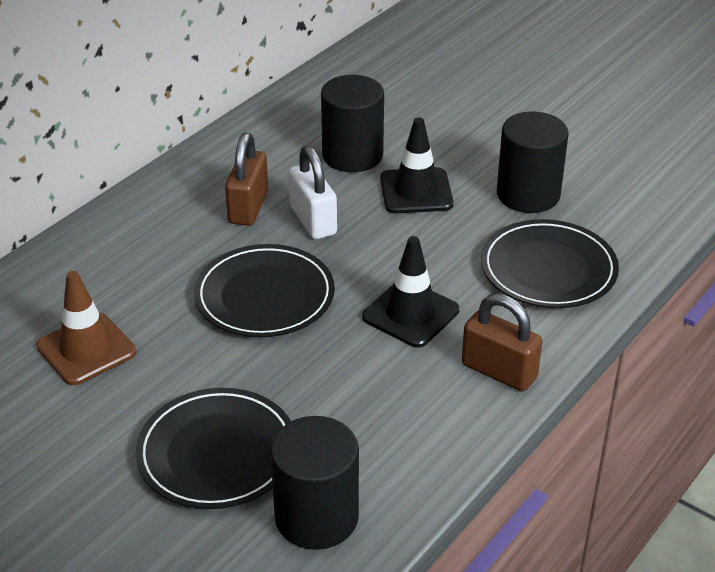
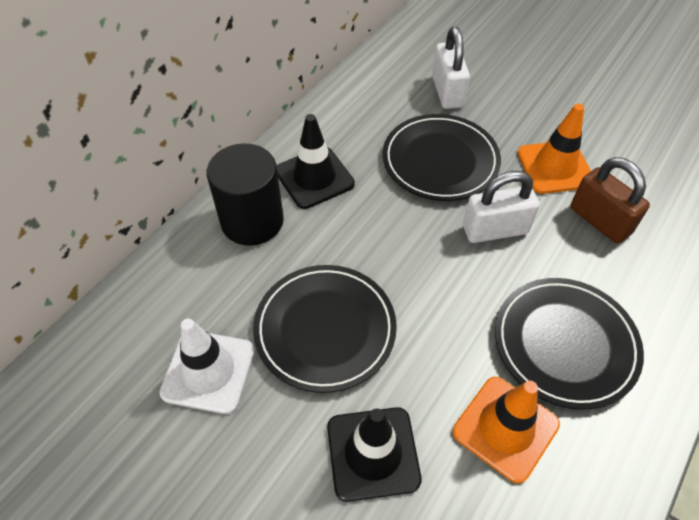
black cylinder: [270,416,359,550] [321,75,384,172] [497,111,569,213] = 3 -> [207,143,284,246] = 1
brown padlock: [225,133,268,226] [462,294,543,392] = 2 -> [570,157,650,244] = 1
brown traffic cone: [36,271,136,385] = 1 -> none = 0
orange traffic cone: none = 0 -> [453,377,560,484] [517,103,591,194] = 2
white padlock: [288,146,337,239] = 1 -> [432,27,470,109] [463,171,539,243] = 2
white traffic cone: none = 0 -> [159,319,255,414] = 1

